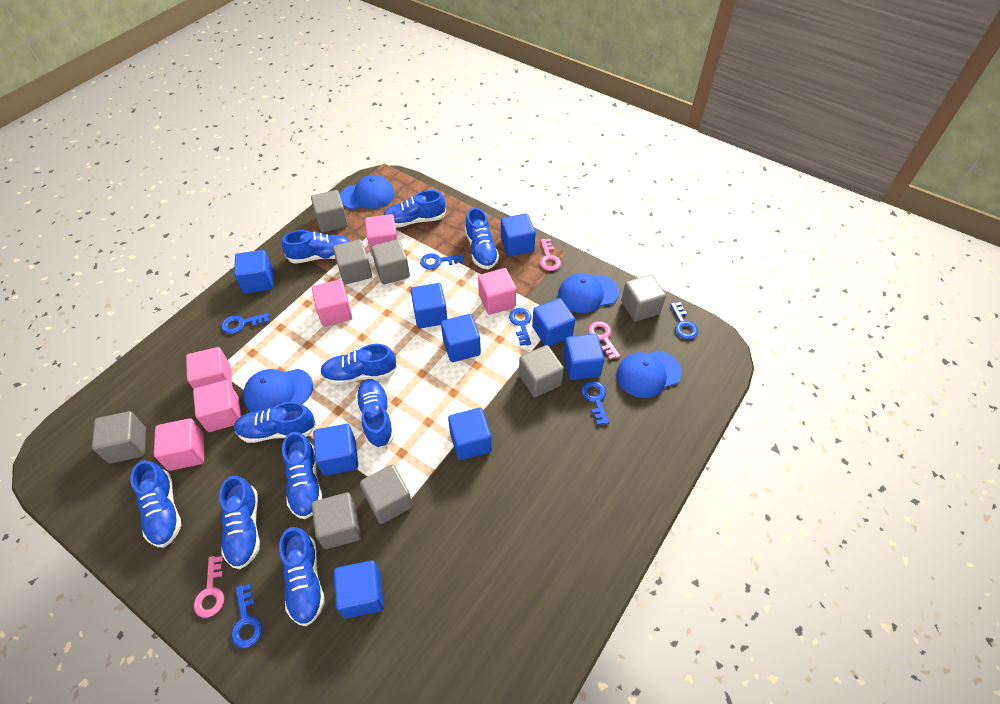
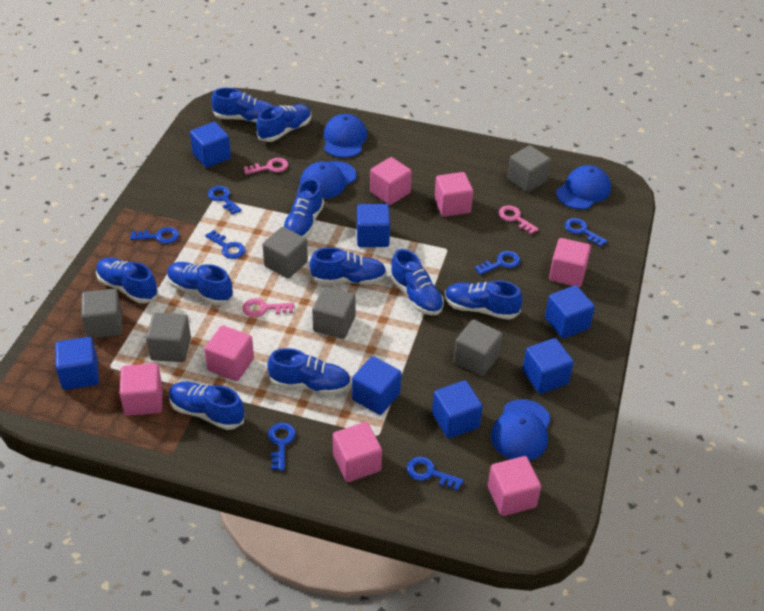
blue cube: [234,250,273,294] [313,424,358,476] [334,560,384,619] [410,283,447,328] [441,314,481,362] [448,408,492,460] [501,213,536,256] [532,298,575,347] [563,334,604,380] = 9 -> [55,337,99,390] [190,122,231,168] [352,356,401,415] [357,204,390,247] [432,380,483,438] [522,338,574,394] [545,285,595,339] = 7
blue key: [222,313,269,334] [231,584,262,648] [420,253,464,270] [509,308,532,346] [582,381,609,425] [670,302,698,339] = 6 -> [130,227,179,244] [205,230,246,259] [208,186,242,215] [268,423,296,471] [407,457,464,491] [475,251,520,275] [565,218,607,247] = 7
grey cube: [92,411,146,464] [311,190,348,233] [312,493,361,549] [333,239,372,284] [360,465,413,524] [371,239,410,285] [519,345,564,397] [621,274,666,322] = 8 -> [81,289,122,338] [146,313,191,362] [262,227,308,278] [312,287,356,339] [454,320,503,376] [507,145,551,192] = 6
pink cube: [154,418,204,471] [186,347,232,389] [193,380,241,432] [312,280,352,326] [365,214,398,256] [478,268,516,315] = 6 -> [119,363,163,416] [204,325,254,381] [333,422,382,482] [370,157,412,205] [434,172,473,217] [488,456,541,516] [549,238,591,287] = 7

